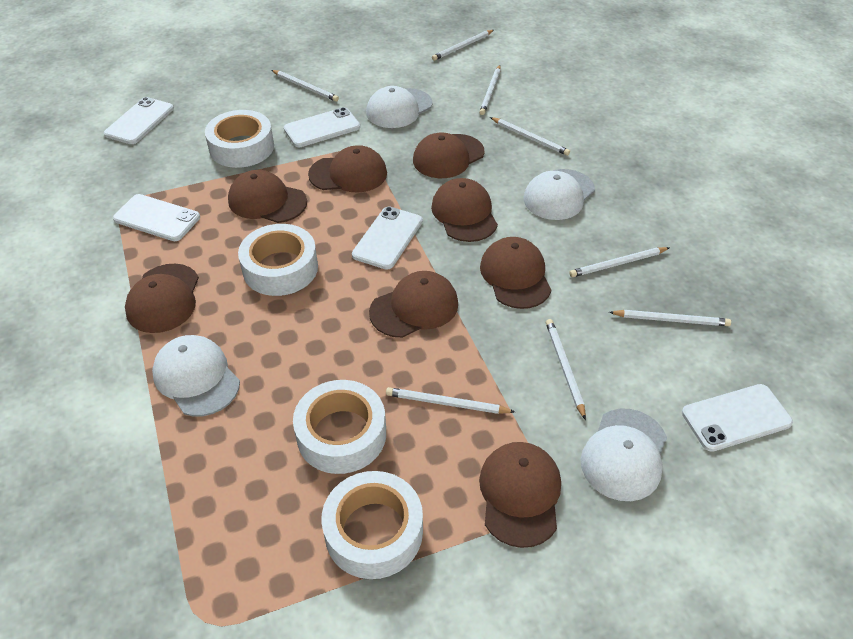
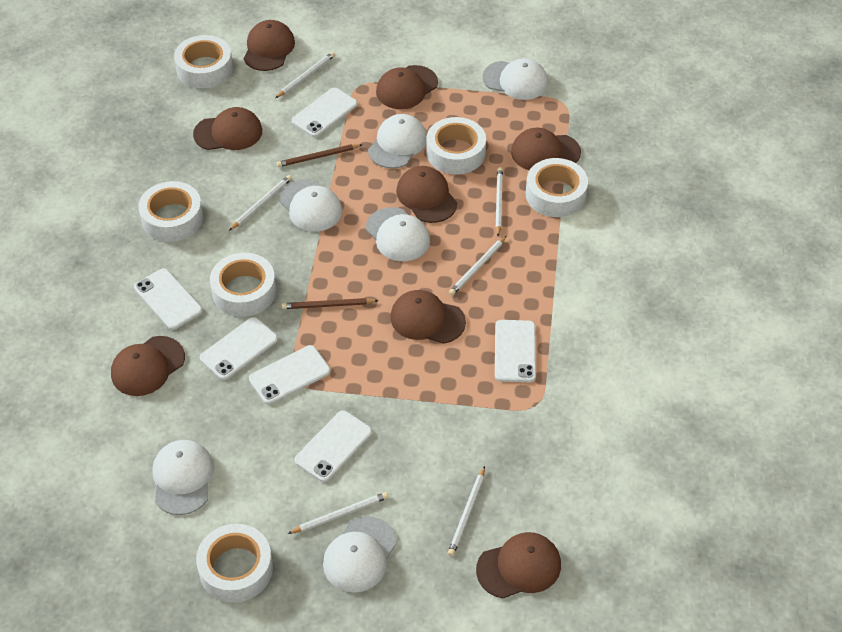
brown pencil: none = 0 -> [277,144,363,167] [282,298,379,309] = 2
white cap: [152,335,240,417] [366,86,432,128] [523,169,595,220] [581,409,667,501] = 4 -> [152,440,214,515] [279,179,342,232] [323,516,397,593] [366,207,430,261] [368,114,427,168] [482,58,548,100] = 6
white pencil: [272,70,339,102] [386,387,515,414] [432,30,494,61] [480,65,501,115] [490,117,570,156] [546,319,586,420] [569,247,670,277] [609,310,731,326] = 8 -> [229,175,292,231] [275,52,335,98] [288,492,389,534] [448,466,485,556] [449,236,507,295] [495,167,503,236] = 6
white phone: [104,97,174,144] [113,194,200,241] [284,107,360,147] [352,207,423,270] [682,384,793,452] = 5 -> [134,268,203,330] [200,317,278,380] [249,345,331,405] [291,88,358,137] [294,410,372,482] [495,320,536,382] = 6
white tape: [205,110,274,168] [238,224,318,296] [293,380,386,474] [321,471,423,579] = 4 -> [138,181,203,242] [174,35,233,88] [196,524,273,603] [210,253,276,317] [427,117,486,174] [526,158,588,217] = 6

